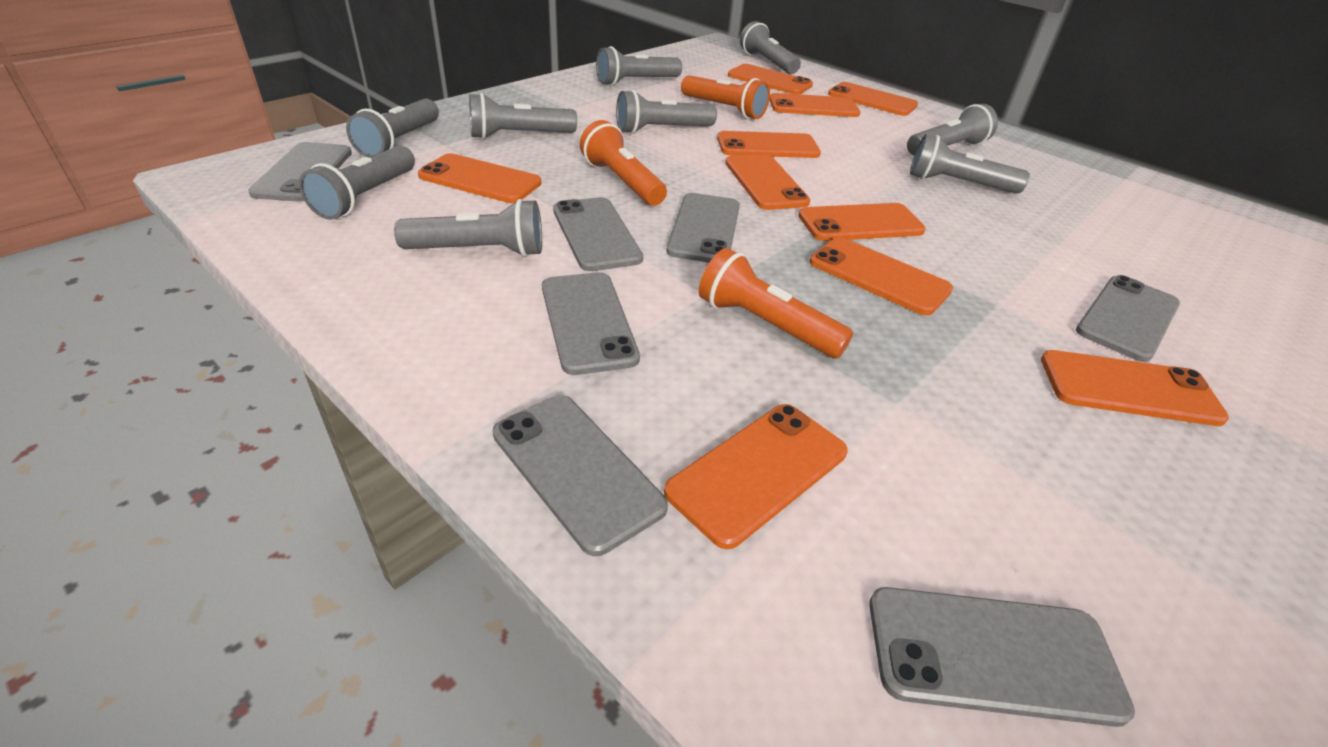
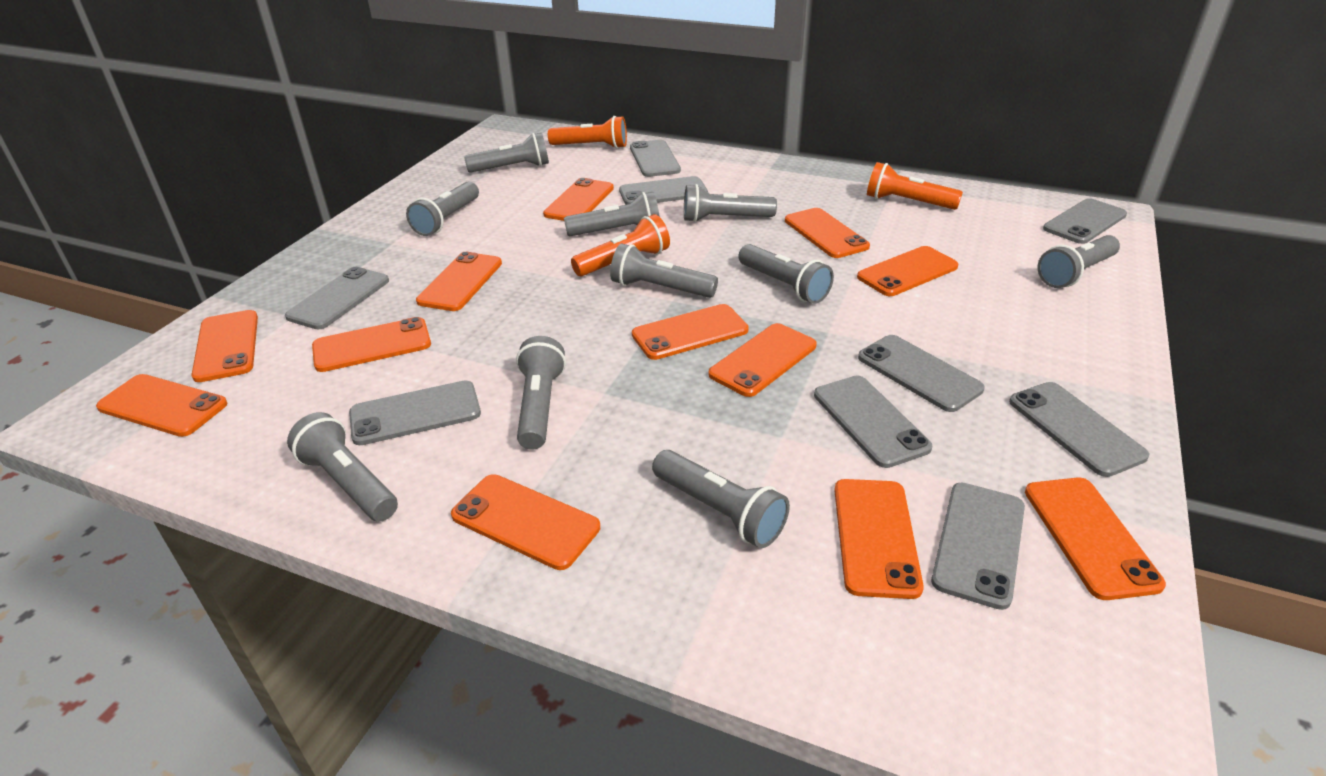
grey flashlight: [299,146,415,220] [346,98,439,158] [394,199,542,257] [469,93,577,139] [596,46,682,86] [616,90,717,134] [740,21,801,74] [907,104,998,155] [910,134,1030,194] = 9 -> [287,412,398,522] [406,181,479,236] [464,133,549,173] [516,336,566,450] [564,192,660,236] [610,243,718,298] [652,450,790,548] [684,184,777,222] [738,244,834,304] [1038,235,1120,288] = 10
grey phone: [248,142,352,202] [492,395,668,556] [542,272,640,375] [553,197,643,271] [666,193,740,262] [869,587,1135,727] [1076,275,1180,362] = 7 -> [285,267,389,329] [349,380,481,445] [619,176,708,205] [630,140,681,177] [814,376,933,468] [858,335,985,412] [931,483,1025,610] [1009,382,1149,477] [1043,198,1127,244] = 9
orange phone: [418,153,541,203] [664,404,848,549] [717,131,821,158] [725,154,810,210] [728,64,813,94] [770,93,860,117] [798,203,926,241] [810,237,953,315] [828,82,918,116] [1041,350,1229,426] = 10 -> [96,374,227,437] [191,310,258,382] [312,317,431,372] [416,252,502,311] [451,474,600,570] [543,178,614,221] [632,304,749,360] [709,323,817,397] [785,208,870,258] [834,479,924,599] [857,246,958,296] [1025,478,1166,600] = 12

